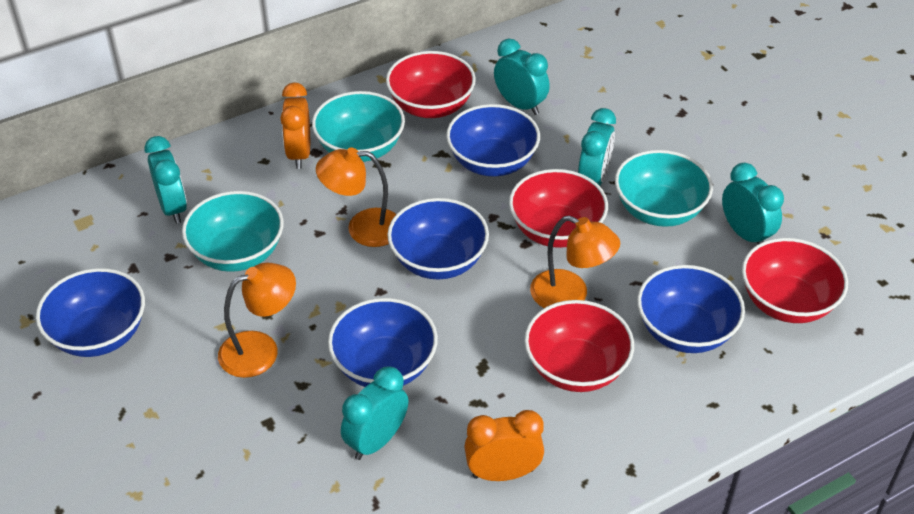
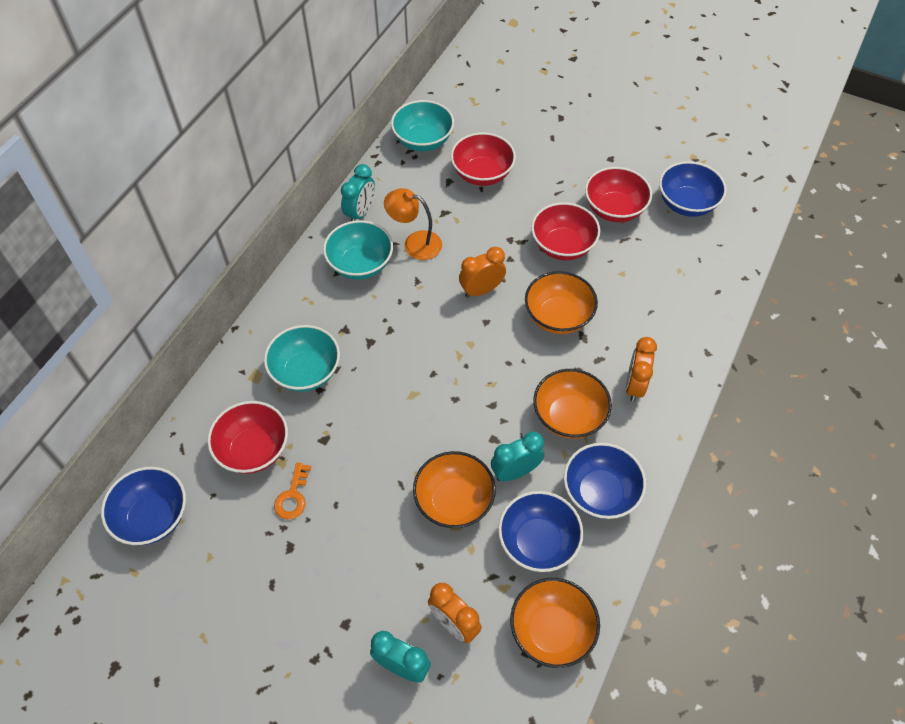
blue bowl: [36,268,145,357] [328,298,438,387] [387,198,489,280] [446,104,540,176] [637,265,745,353] = 5 -> [101,467,186,545] [498,491,583,572] [564,443,646,519] [659,161,727,217] = 4
orange bowl: none = 0 -> [413,451,496,528] [510,578,600,668] [525,271,598,334] [533,369,612,439] = 4
orange clock: [280,83,310,169] [464,410,544,481] = 2 -> [428,583,482,643] [459,247,506,298] [626,337,657,402] = 3
orange key: none = 0 -> [274,463,311,519] = 1
orange lamp: [218,263,296,378] [316,147,396,247] [530,216,620,308] = 3 -> [384,188,442,260] = 1
turquoise clock: [144,136,187,224] [341,367,408,460] [494,39,550,115] [578,108,616,186] [722,163,784,244] = 5 -> [341,164,375,221] [370,631,431,683] [491,432,544,481] = 3

